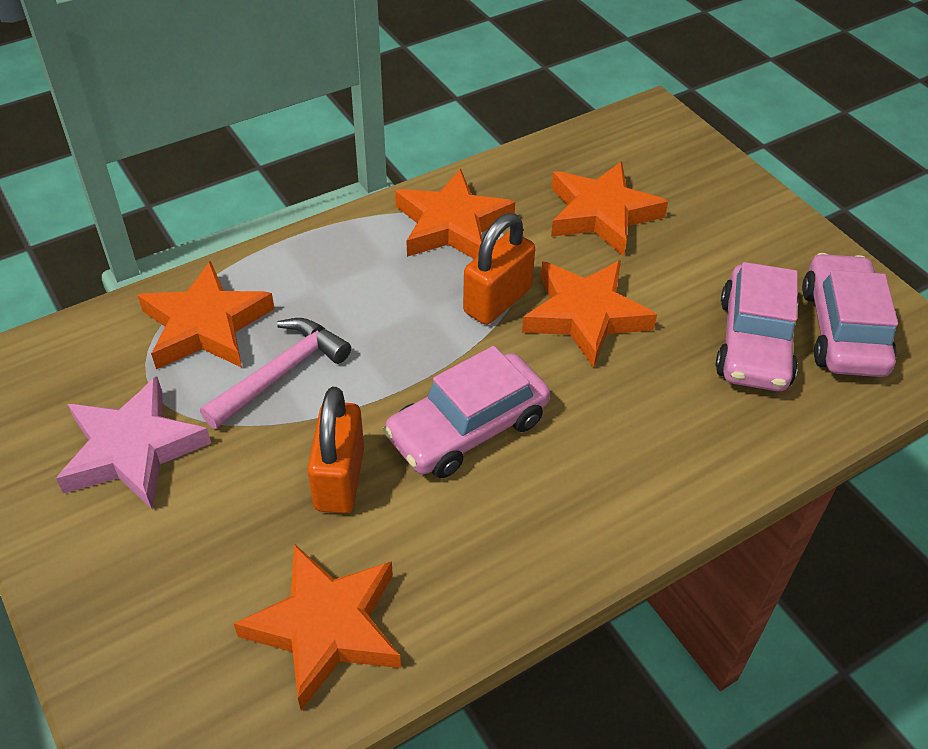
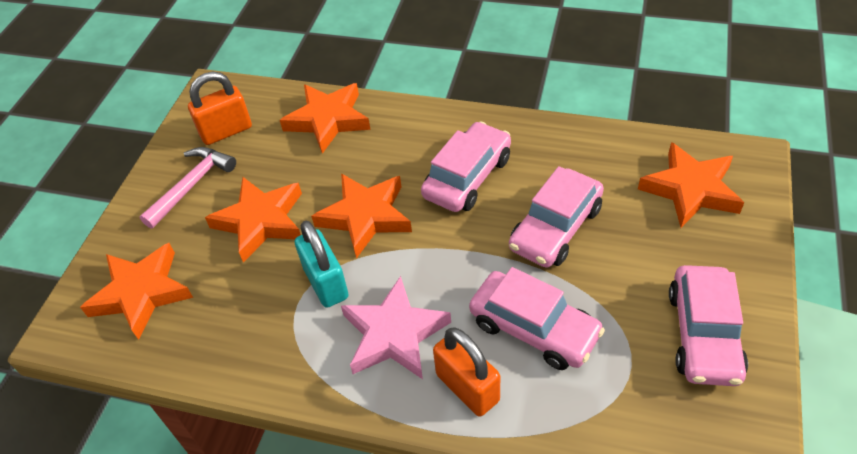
pink car: [383,346,550,478] [716,262,799,391] [802,253,898,377] = 3 -> [421,121,511,212] [469,267,605,370] [509,166,604,268] [669,265,748,386] = 4
turquoise padlock: none = 0 -> [295,221,349,308] = 1

